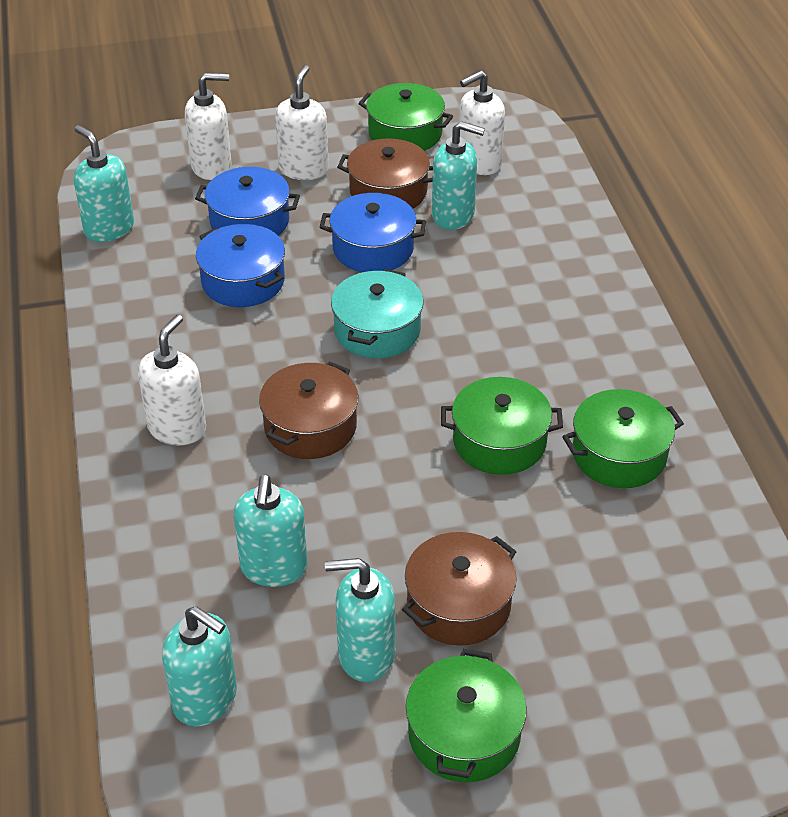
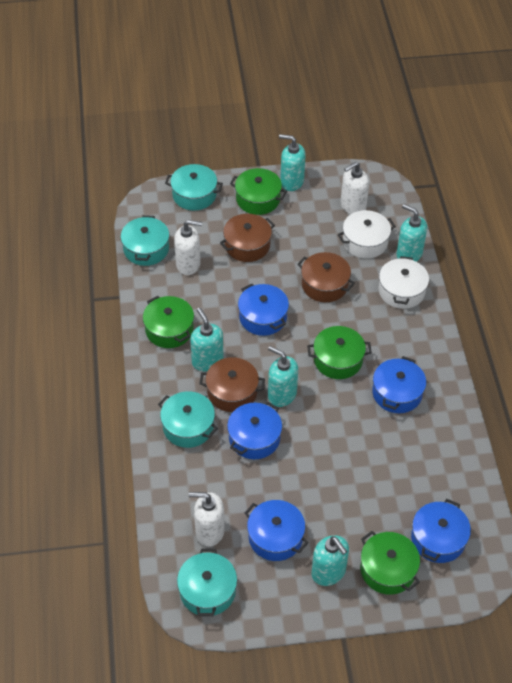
blue pot: [195,167,300,236] [196,224,285,307] [320,193,426,272] = 3 -> [227,402,282,459] [238,283,289,336] [245,500,309,561] [372,356,426,413] [411,499,471,563] = 5
turquoise pot: [331,269,423,358] = 1 -> [121,215,169,266] [158,391,218,448] [165,164,223,211] [177,548,237,616] = 4
white pot: none = 0 -> [338,210,396,259] [379,256,429,309] = 2
white soap dispenser: [138,315,206,445] [185,73,231,180] [275,65,329,180] [459,70,505,175] = 4 -> [174,220,202,275] [189,492,225,547] [341,162,369,214] = 3

